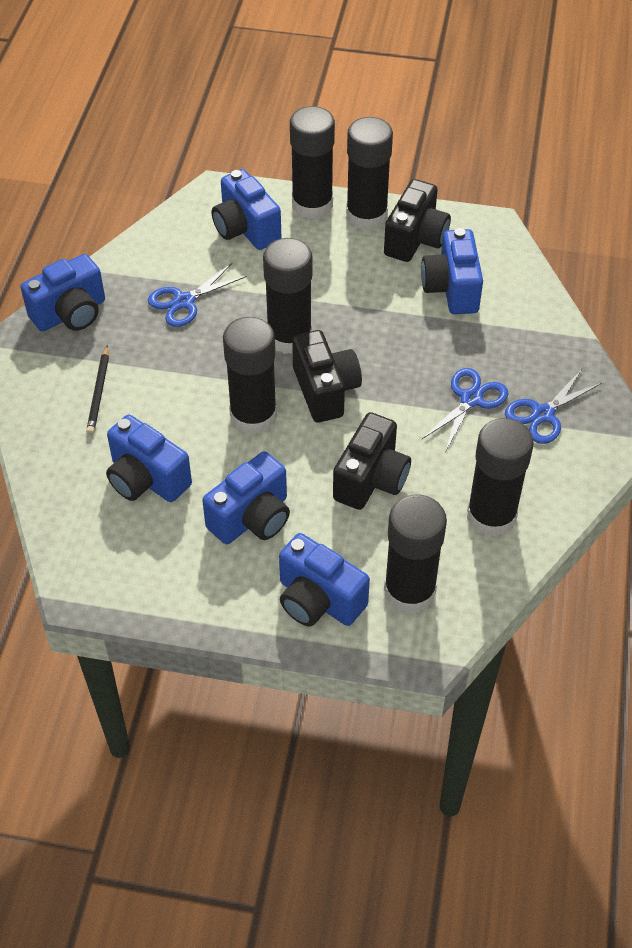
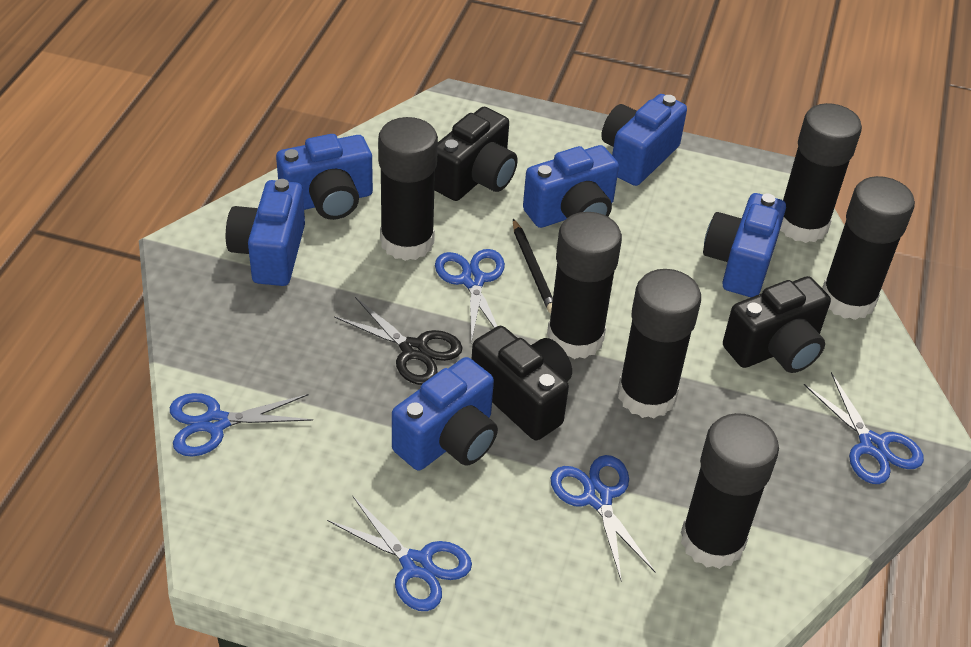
black scissors: none = 0 -> [334,297,463,385] = 1
blue scissors: [148,263,247,327] [422,368,509,452] [505,369,603,444] = 3 -> [170,393,313,457] [327,495,472,611] [435,249,505,343] [551,455,656,580] [804,372,924,484] = 5

